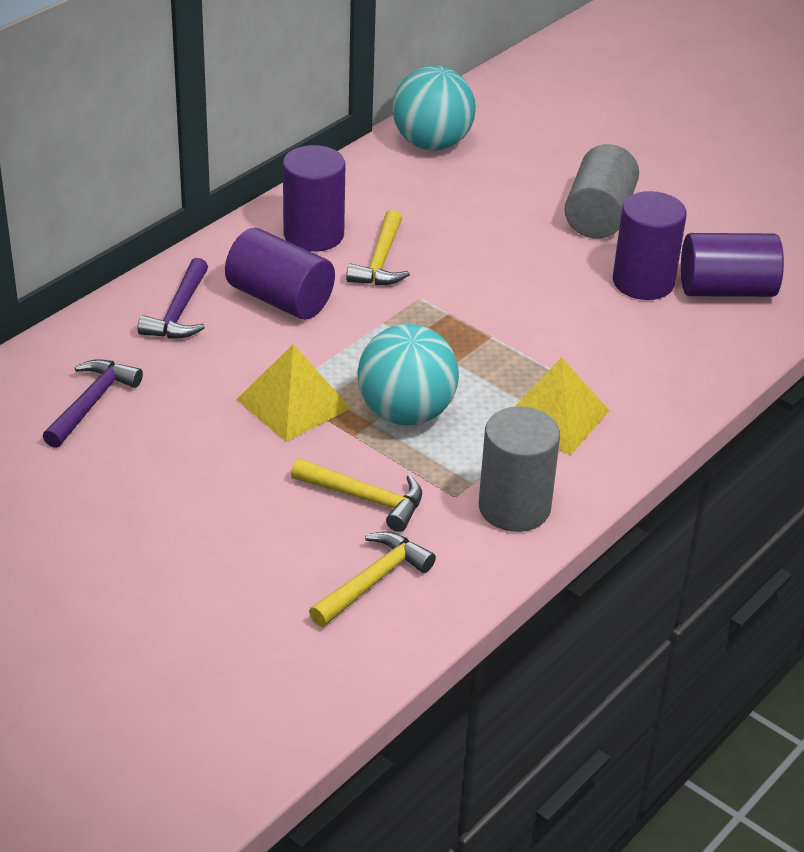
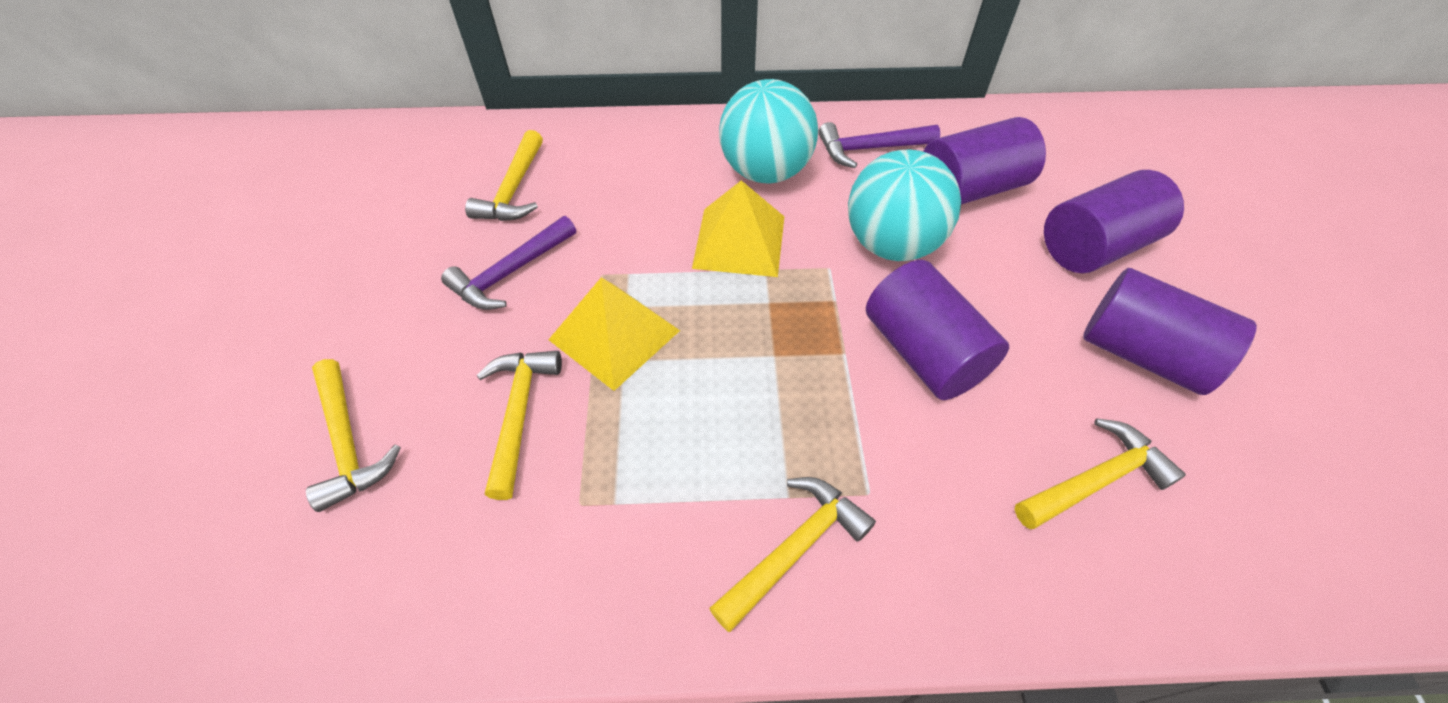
grey cylinder: [479,406,560,532] [564,144,639,239] = 2 -> none = 0
yellow hammer: [291,458,422,532] [309,532,436,627] [346,210,410,285] = 3 -> [306,359,401,512] [465,130,543,221] [477,351,562,500] [709,477,876,632] [1014,418,1186,529] = 5

